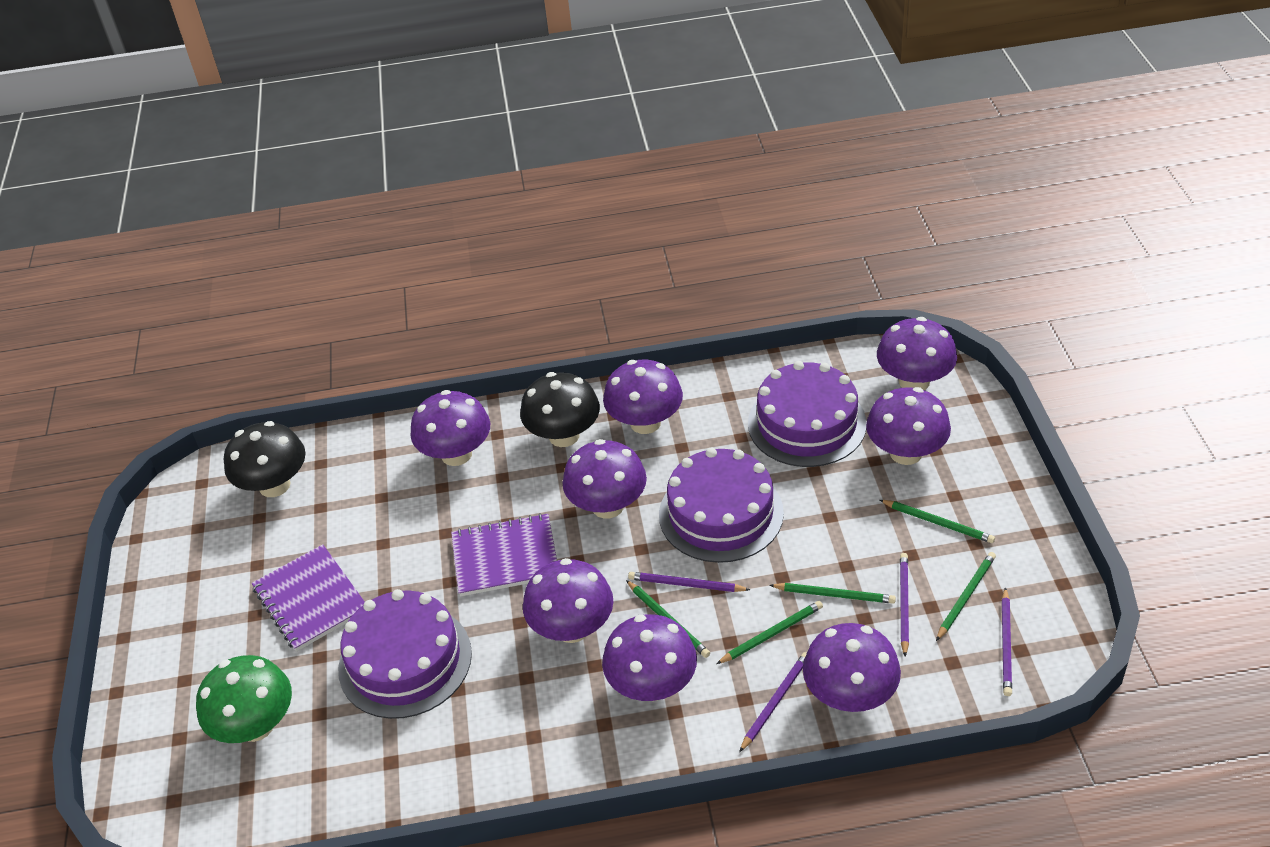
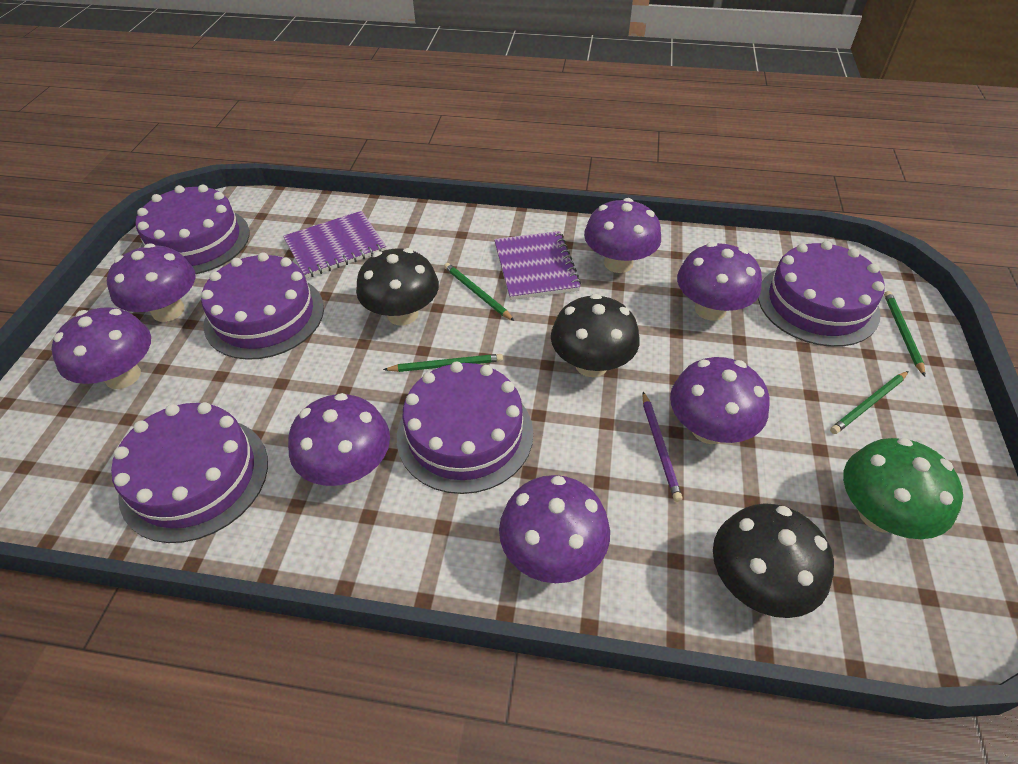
black mushroom: [224,421,305,497] [520,372,600,447] = 2 -> [356,248,439,325] [551,294,640,377] [713,503,834,618] = 3
green pencil: [626,580,710,658] [716,601,823,664] [770,583,896,604] [880,500,995,543] [936,552,996,641] = 5 -> [383,354,503,372] [444,263,514,321] [830,371,909,434] [884,291,925,376] = 4
purple cake: [338,589,472,719] [659,448,784,563] [748,361,867,467] = 3 -> [111,402,268,543] [136,184,250,274] [201,252,324,360] [397,361,533,494] [758,241,885,347] = 5
purple mushroom: [410,390,490,466] [523,558,613,643] [562,439,647,519] [602,614,697,701] [603,360,683,434] [803,623,901,712] [866,387,951,465] [877,317,957,390] = 8 -> [51,307,151,389] [107,243,195,322] [288,393,390,486] [499,475,610,583] [584,198,661,273] [670,357,770,444] [677,242,762,321] = 7
purple pencil: [628,572,750,592] [739,652,807,752] [900,553,909,657] [1002,587,1012,696] = 4 -> [643,392,682,502] = 1

